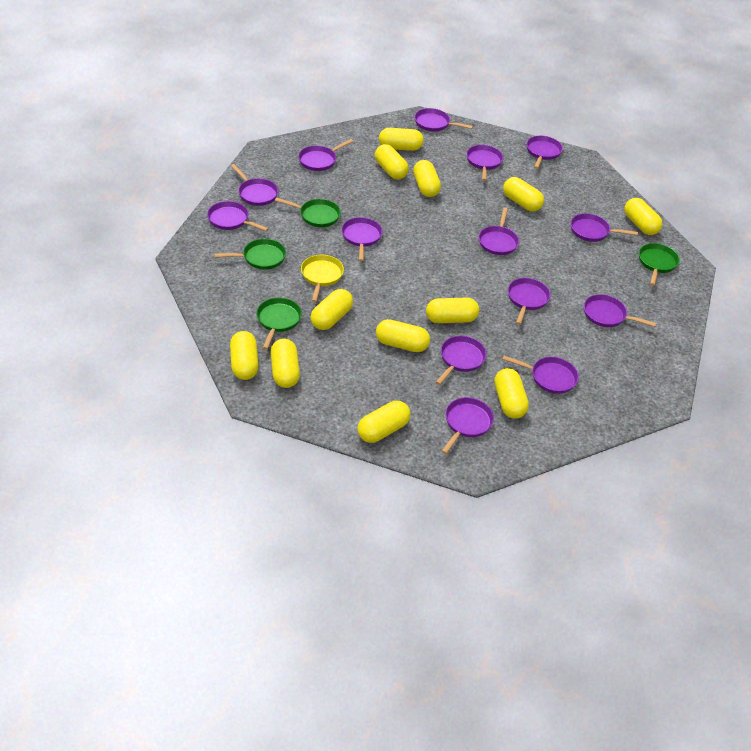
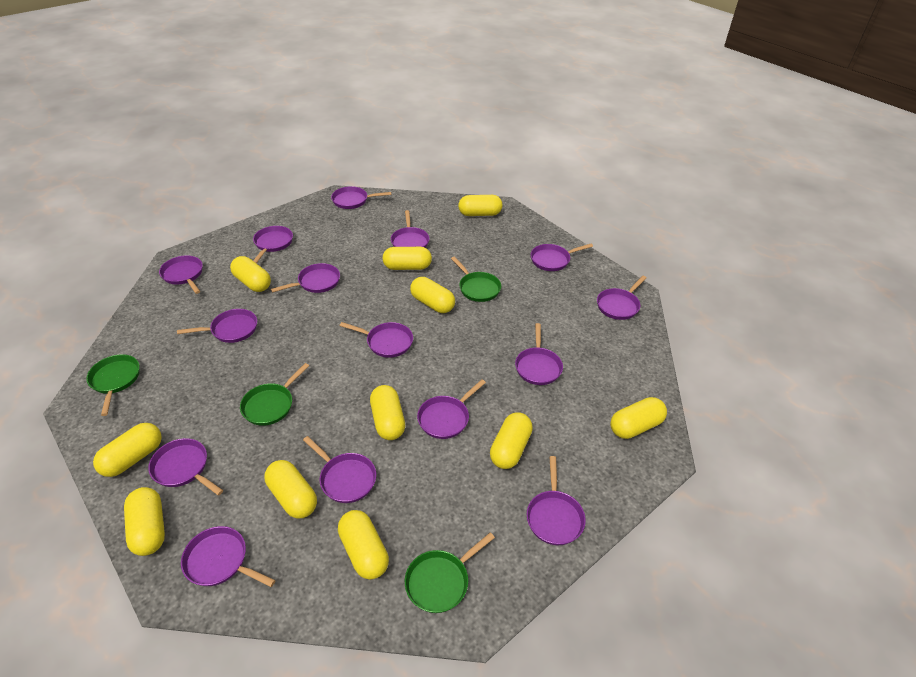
purple pan: [207,201,269,231] [231,164,278,206] [298,139,353,171] [341,217,383,261] [415,108,473,131] [436,336,487,385] [442,397,494,454] [466,145,503,181] [479,207,519,255] [502,356,579,394] [508,278,551,325] [527,136,563,169] [571,213,638,242] [584,294,656,327] = 14 -> [148,438,223,496] [159,256,203,294] [177,309,257,343] [181,526,275,587] [253,226,293,264] [271,263,340,293] [303,436,376,503] [331,186,391,209] [340,322,413,358] [391,210,429,248] [417,379,486,439] [515,323,563,385] [527,456,586,545] [531,244,593,271] [597,276,647,320] = 15
yellow capsule: [230,331,259,380] [270,339,300,388] [310,289,353,330] [357,401,411,443] [375,144,409,179] [376,319,430,352] [379,128,424,151] [413,160,441,197] [426,298,479,323] [494,368,529,419] [503,177,544,211] [624,198,663,235] = 12 -> [93,423,162,477] [124,487,165,556] [230,256,271,292] [264,460,317,519] [338,510,389,580] [370,385,405,440] [382,247,432,270] [410,277,455,313] [458,195,502,216] [490,413,533,469] [610,397,667,439] = 11
yellow pan: [301,255,344,302] = 1 -> none = 0

